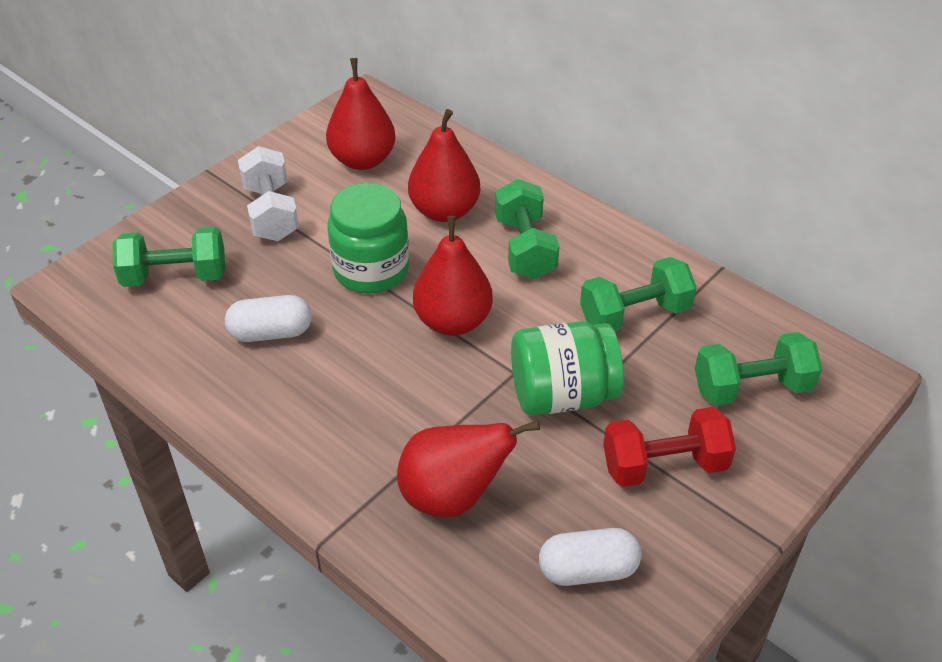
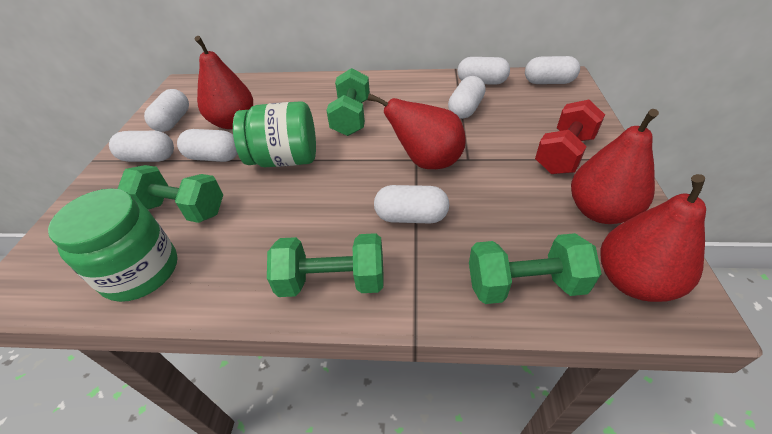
white capsule: [225,295,312,342] [539,528,642,586] = 2 -> [109,131,174,162] [144,89,189,132] [177,129,238,162] [374,185,449,224] [448,76,486,119] [457,57,510,85] [525,56,580,84] = 7
white dumbbell: [238,146,299,241] = 1 -> none = 0

